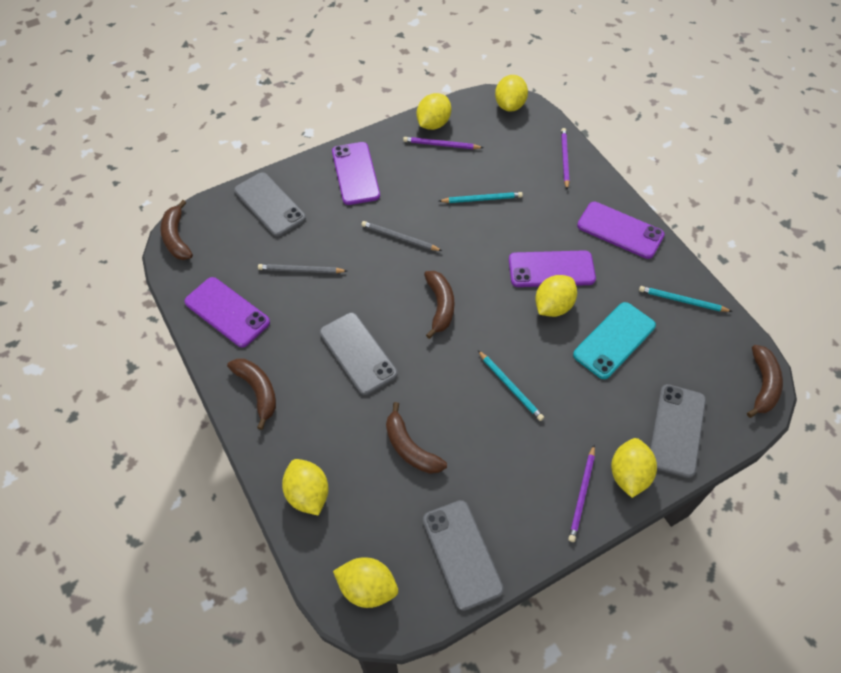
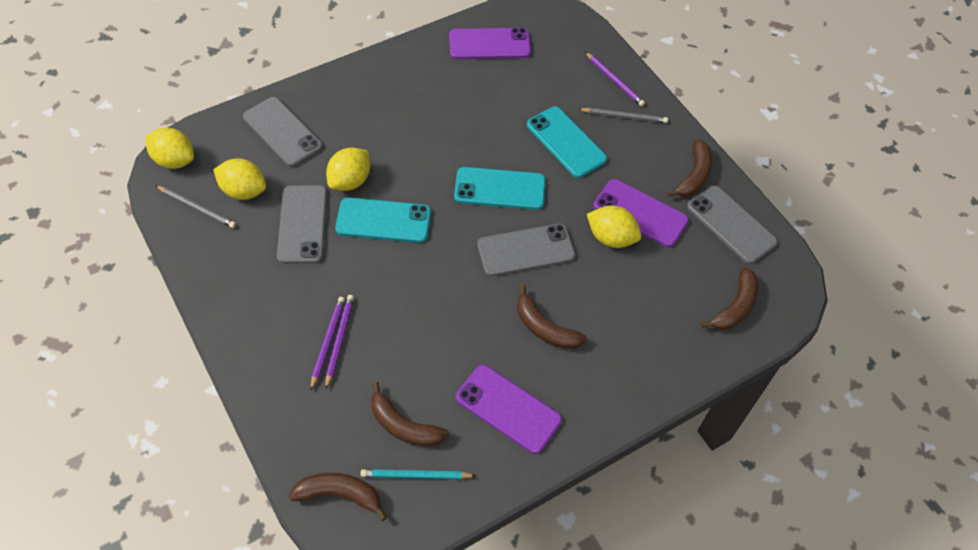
purple phone: [184,277,270,347] [332,142,380,205] [509,250,596,287] [577,202,665,259] = 4 -> [449,28,531,59] [456,365,562,454] [593,179,689,247] = 3
turquoise pencil: [439,192,523,203] [478,350,544,421] [639,286,733,312] = 3 -> [361,469,476,479] = 1
turquoise phone: [573,302,656,379] = 1 -> [335,197,431,243] [454,167,546,210] [527,106,607,178] = 3
yellow lemon: [282,459,328,516] [333,557,398,608] [417,93,451,130] [495,75,528,112] [535,275,577,317] [611,438,657,498] = 6 -> [146,128,194,169] [213,158,266,200] [326,148,370,191] [587,205,641,248] = 4

